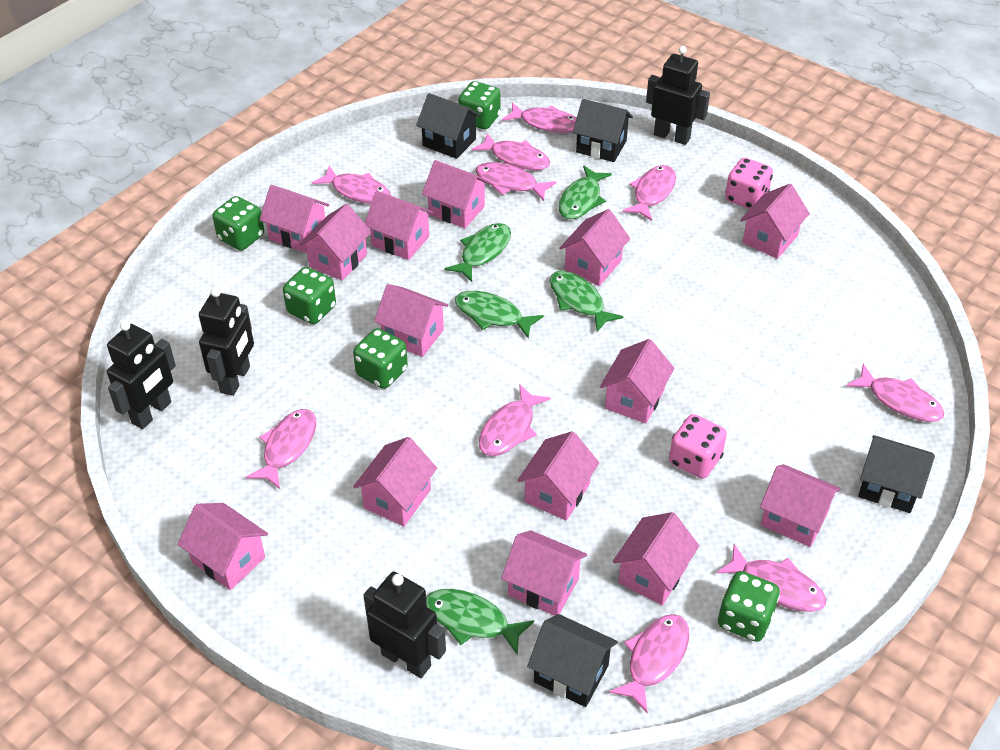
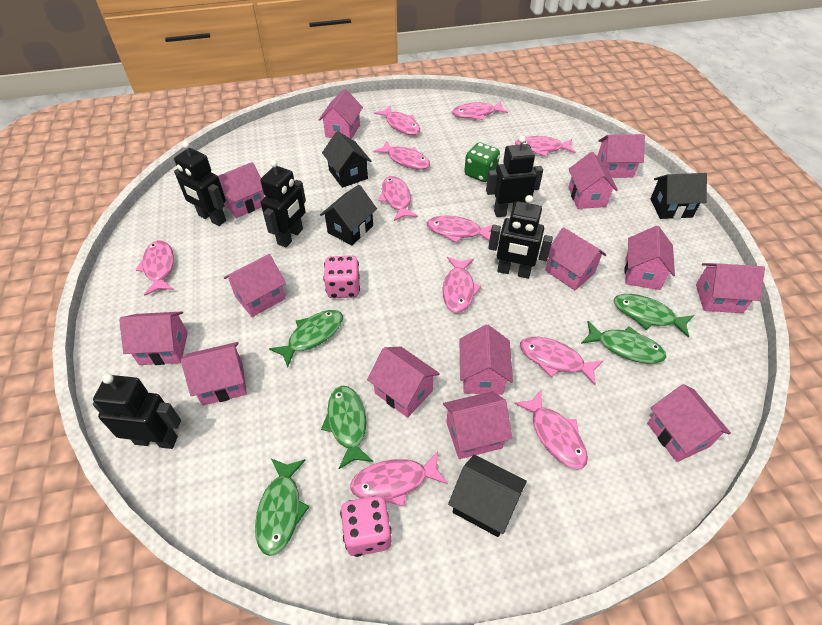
black robot: [107,321,176,429] [199,287,254,396] [363,572,446,678] [646,46,710,145] = 4 -> [93,374,181,449] [174,141,226,226] [260,160,306,248] [486,136,543,217] [488,195,553,279] = 5
green dice: [212,196,264,251] [283,267,336,324] [353,328,408,389] [458,81,500,129] [718,571,780,642] = 5 -> [464,142,500,182] = 1
pink fish: [246,409,316,489] [312,166,391,204] [472,133,550,170] [475,162,557,201] [479,384,551,456] [502,103,577,133] [609,614,689,713] [623,165,676,221] [717,544,826,612] [846,364,944,422] = 10 -> [135,240,174,295] [350,451,448,506] [373,141,430,169] [374,105,420,135] [378,176,418,221] [427,216,495,243] [443,257,482,313] [452,101,508,120] [514,390,588,469] [515,136,575,156] [520,337,603,385] = 11

